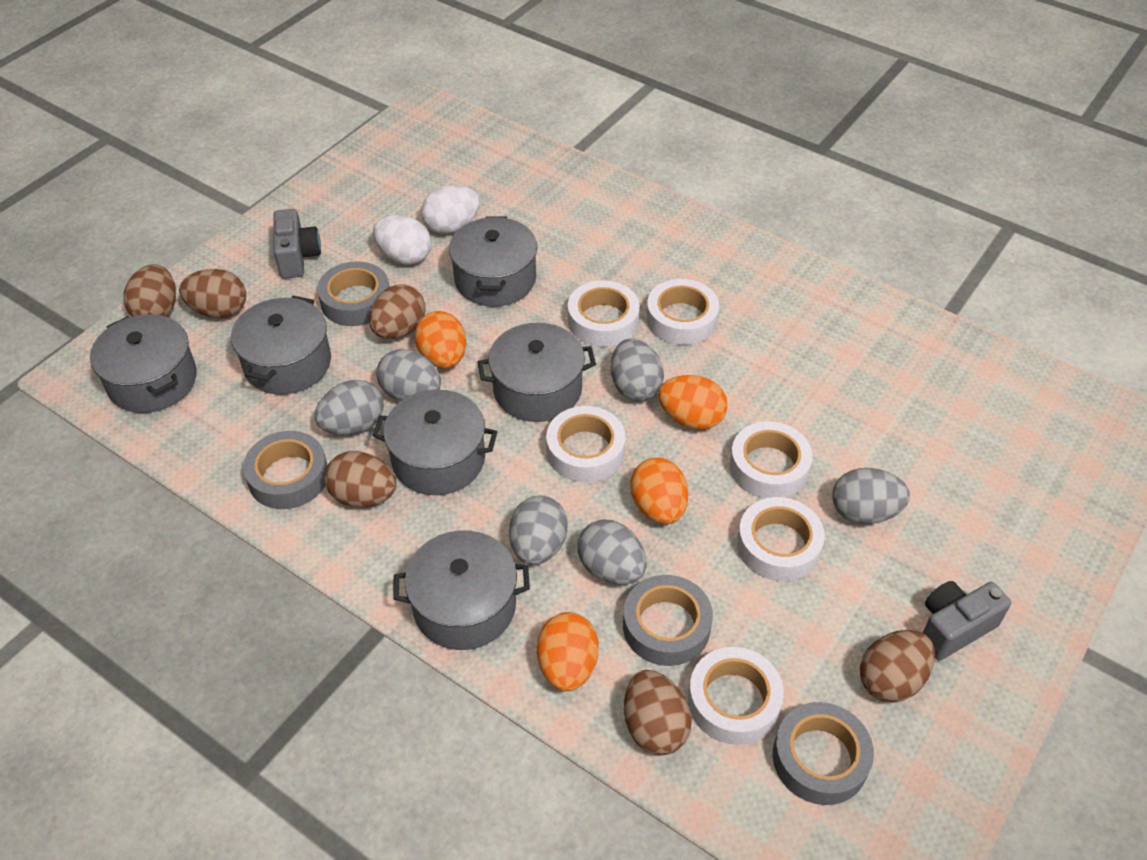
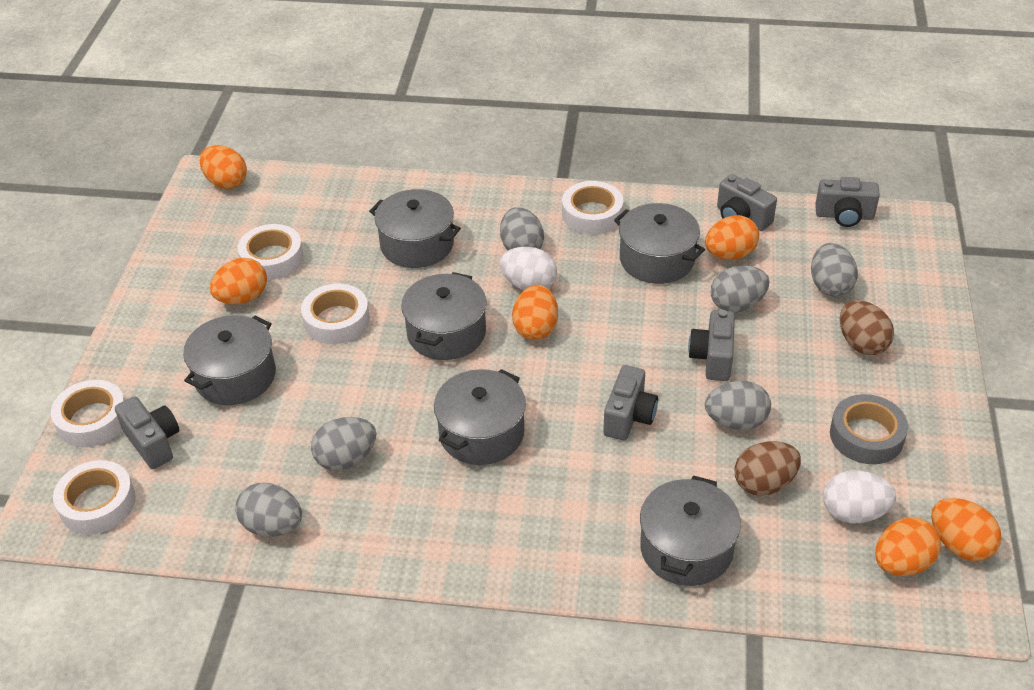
brown egg: [124,264,176,317] [179,269,246,318] [324,451,397,507] [369,284,426,339] [624,670,692,755] [860,630,935,703] = 6 -> [735,441,801,496] [840,300,894,355] = 2
grey camera: [273,209,321,279] [923,581,1011,661] = 2 -> [115,396,179,469] [603,365,658,440] [688,310,735,381] [717,174,777,231] [815,177,880,227] = 5
grey tape: [243,431,327,509] [317,261,389,326] [623,575,713,666] [773,702,874,805] = 4 -> [830,394,908,464] = 1
orange egg: [415,311,466,369] [537,612,599,691] [630,458,688,524] [658,375,728,430] = 4 -> [199,145,247,189] [210,258,267,304] [512,285,558,340] [705,215,759,260] [875,517,941,576] [931,498,1002,561] = 6
white tape: [546,406,625,482] [568,280,640,347] [646,279,719,345] [688,647,784,745] [729,421,813,498] [737,497,825,581] = 6 -> [51,380,125,447] [53,460,136,534] [237,224,304,280] [301,284,370,344] [562,181,623,235] = 5

